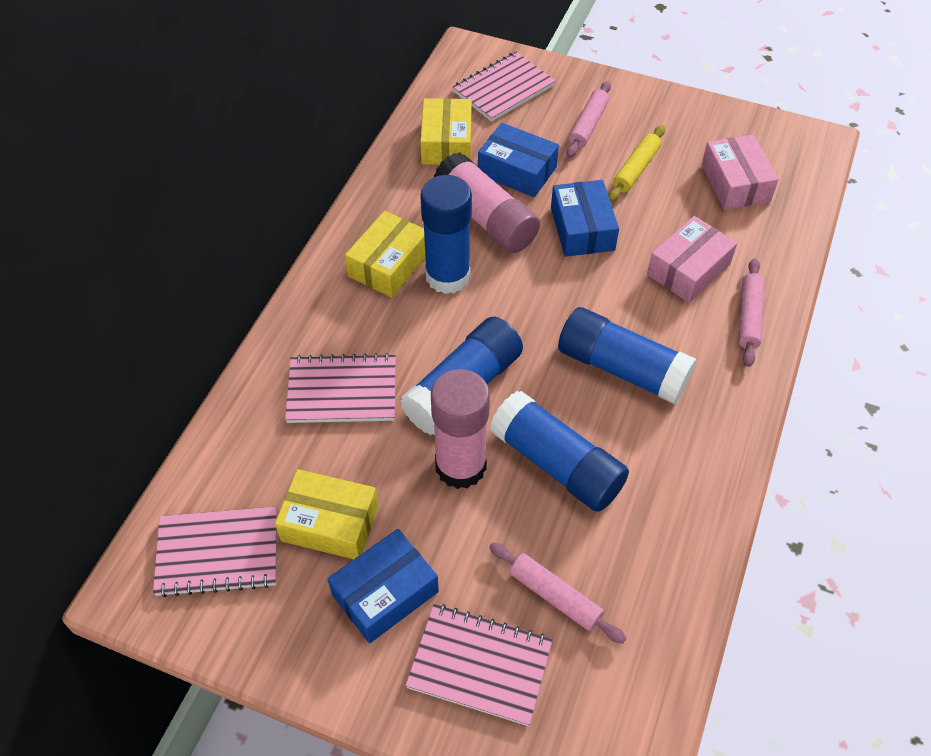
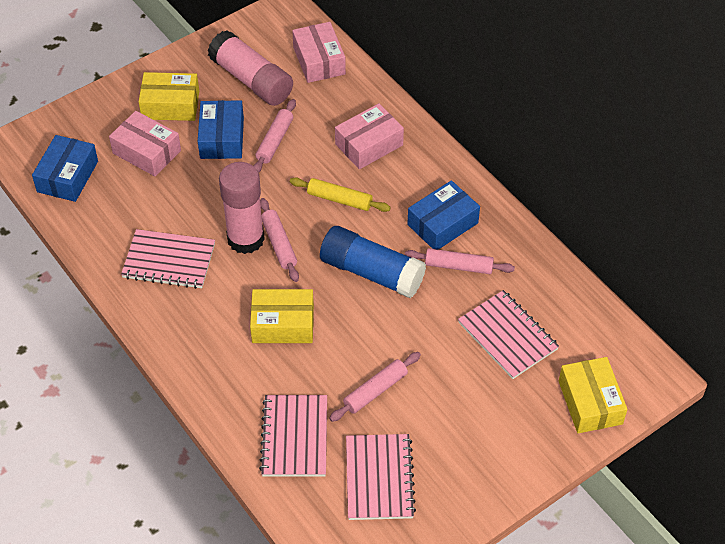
blue glue stick: [400,317,523,435] [420,175,472,294] [489,391,629,512] [558,307,696,404] = 4 -> [320,226,426,298] = 1
pink box: [647,216,737,303] [701,135,779,210] = 2 -> [109,111,181,176] [292,22,346,83] [335,103,404,169] = 3
pink rolling pin: [489,543,626,644] [566,81,611,158] [739,258,764,367] = 3 -> [254,99,296,173] [260,198,299,282] [329,352,421,422] [405,248,515,274] = 4

